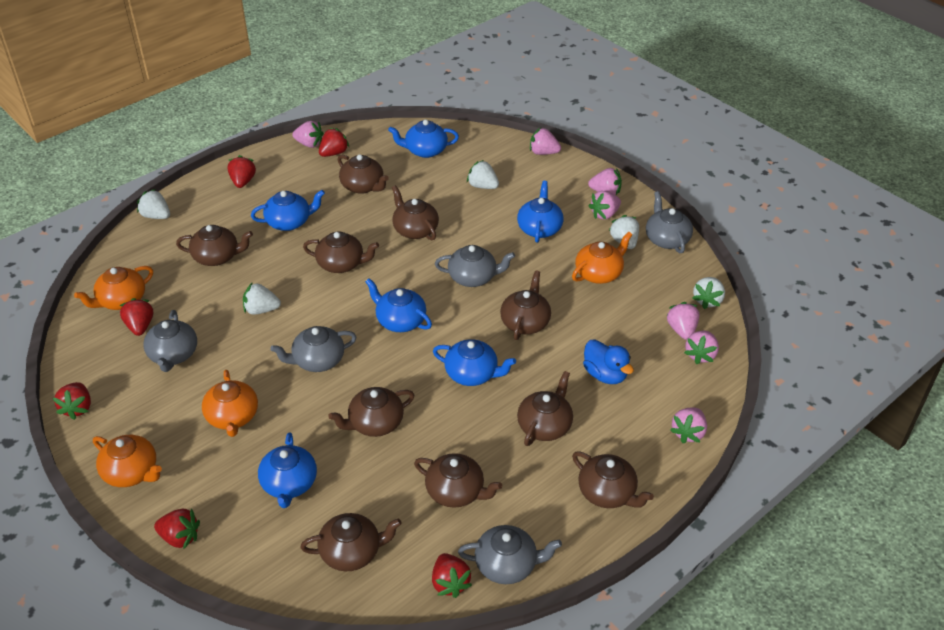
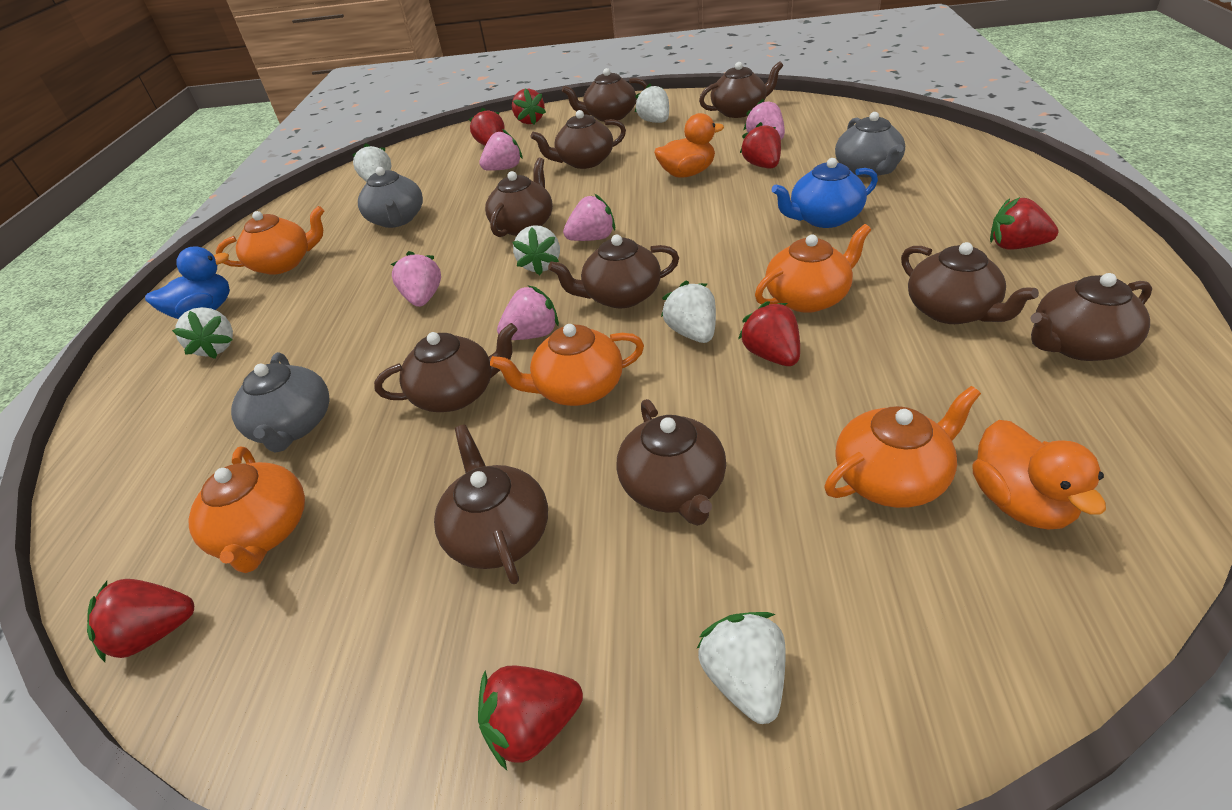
blue teapot: [251,190,325,231] [258,432,317,508] [365,278,432,332] [388,120,459,158] [433,339,516,386] [517,181,564,243] = 6 -> [771,158,878,228] = 1
grey teapot: [143,310,197,372] [270,326,356,372] [435,245,515,287] [458,525,562,584] [646,191,693,253] = 5 -> [231,352,330,452] [358,167,423,228] [835,112,905,177] = 3
orange duck: none = 0 -> [654,113,724,178] [972,420,1106,530] = 2
orange teapot: [74,266,153,310] [93,435,162,487] [202,370,258,437] [572,232,633,284] = 4 -> [188,447,305,573] [216,206,324,275] [490,324,644,406] [755,224,871,313] [824,386,981,508] = 5
pink strawberry: [292,121,324,148] [530,128,561,155] [588,168,622,195] [589,191,621,220] [666,302,699,340] [670,408,707,443] [684,331,719,364] = 7 -> [391,251,441,307] [479,129,522,171] [497,285,559,340] [563,194,615,241] [743,99,785,139] = 5
red strawberry: [53,382,91,420] [120,298,153,336] [154,509,200,549] [228,155,256,188] [319,128,349,157] [432,553,472,598] = 6 -> [87,579,194,662] [469,108,504,146] [478,666,583,770] [512,88,546,125] [738,301,800,366] [740,122,781,168] [990,197,1058,250] = 7
white strawberry: [137,189,170,219] [243,282,281,315] [467,160,499,189] [609,215,639,249] [692,277,725,309] = 5 -> [172,307,233,359] [353,143,392,182] [513,225,560,275] [635,83,669,123] [661,281,716,343] [696,612,786,724] = 6

